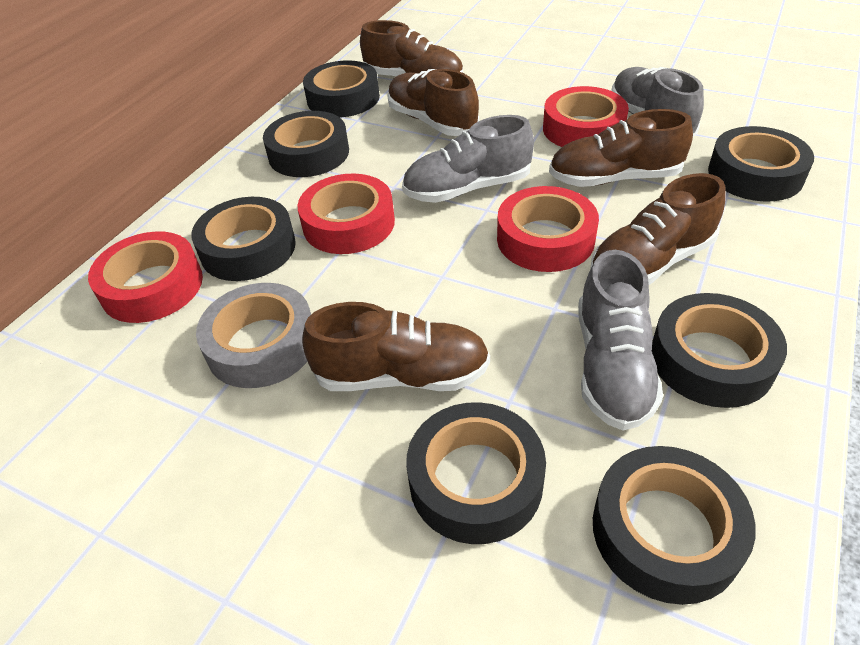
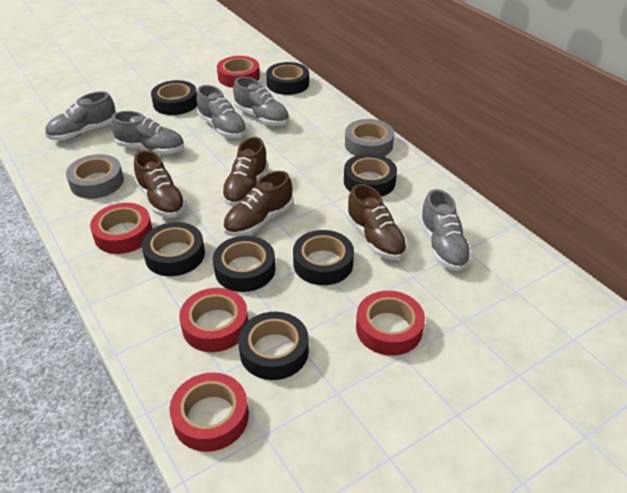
brown shoe: [302,302,490,391] [360,20,463,76] [387,69,479,136] [549,109,693,187] [590,173,726,285] = 5 -> [134,150,187,218] [221,137,269,206] [223,171,293,236] [346,184,407,260] = 4
grey shoe: [402,115,534,203] [578,250,663,431] [611,67,704,137] = 3 -> [45,91,116,140] [111,111,184,154] [197,85,247,138] [233,77,289,126] [419,189,472,271] = 5
grey tape: [196,283,311,388] = 1 -> [66,154,124,199] [345,119,394,156] = 2
red tape: [88,232,203,323] [297,174,395,254] [497,186,599,272] [543,86,629,147] = 4 -> [90,203,152,254] [170,373,249,452] [179,288,248,352] [217,56,260,88] [356,291,425,356] = 5

